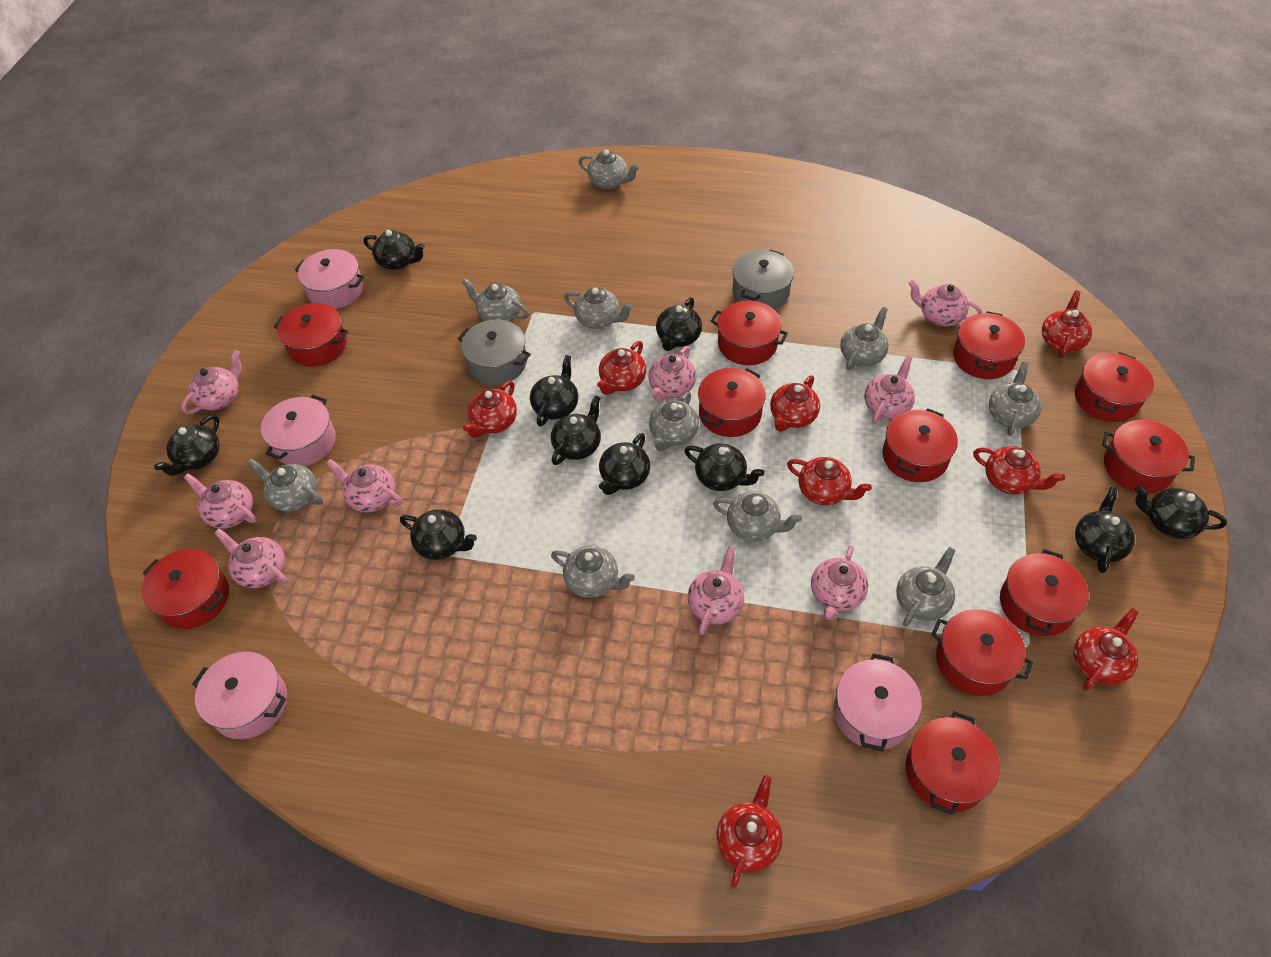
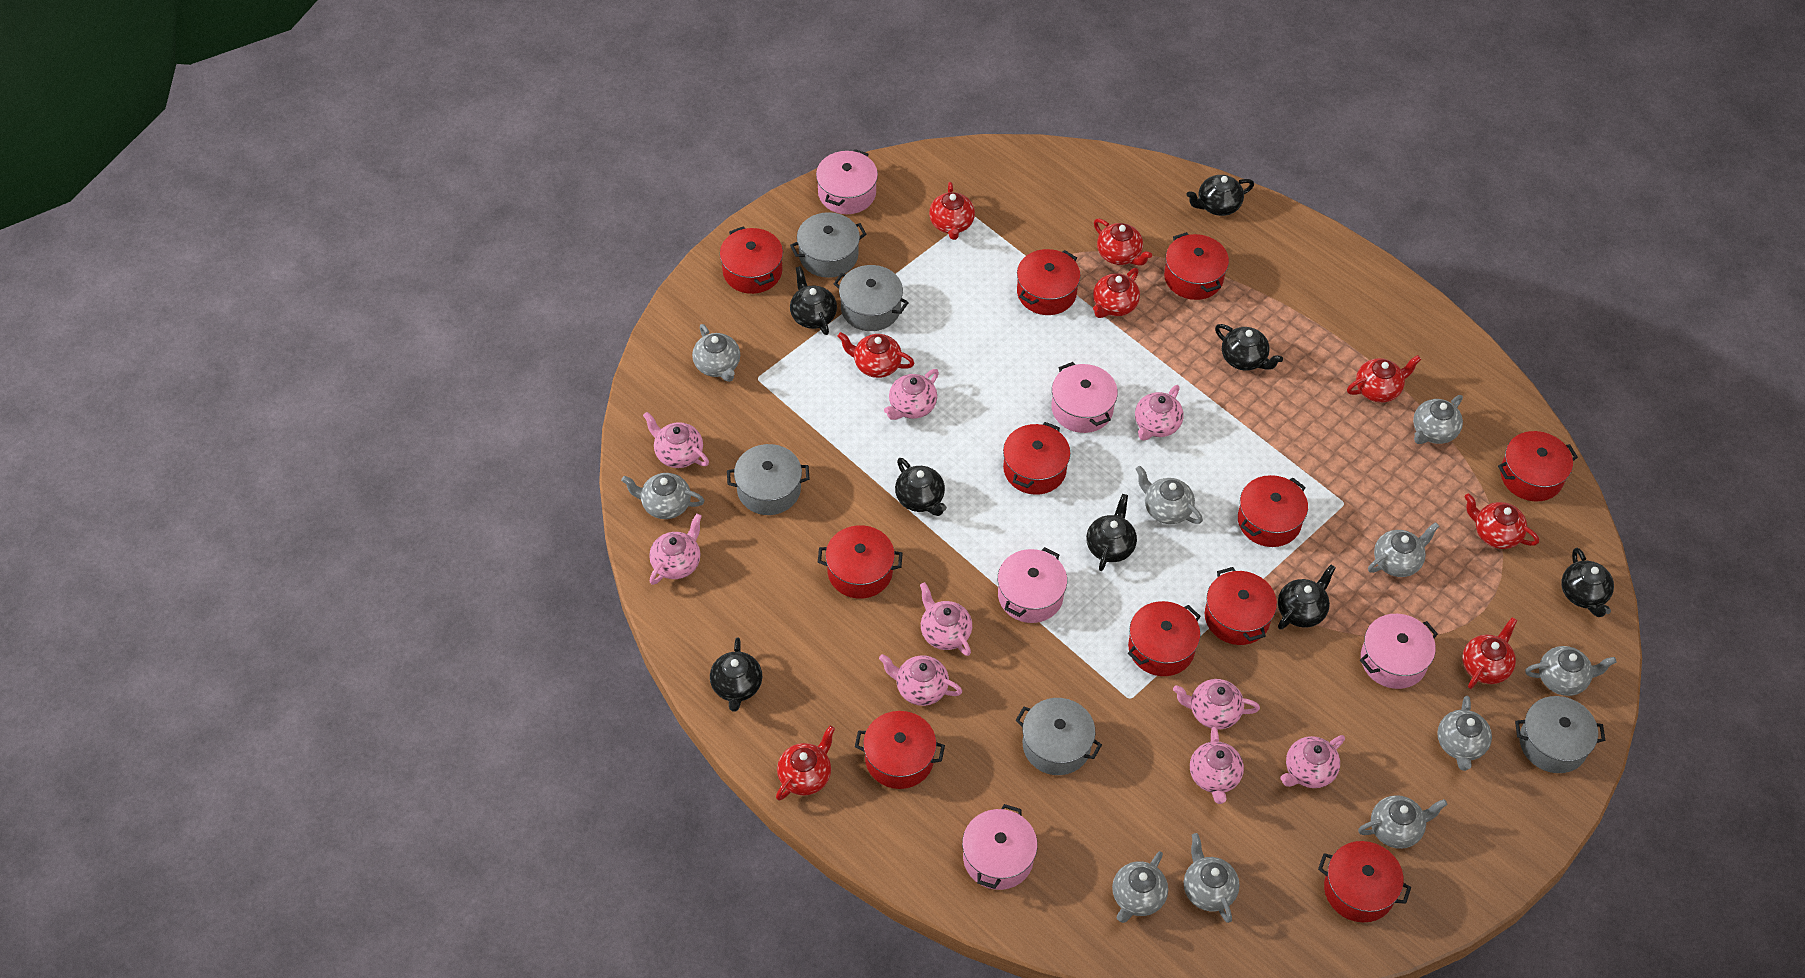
black teapot: [154,415,220,476] [364,230,425,270] [400,509,477,560] [530,355,578,426] [551,395,601,465] [599,433,650,495] [656,297,702,351] [684,443,764,491] [1075,487,1135,573] [1135,485,1227,539] = 10 -> [710,637,762,712] [790,266,837,335] [895,458,947,516] [1086,494,1137,571] [1187,175,1254,216] [1215,324,1283,371] [1278,565,1336,630] [1561,548,1614,617] = 8
grey pot: [458,319,531,385] [732,250,794,309] = 2 -> [727,444,810,515] [790,212,867,278] [834,265,909,331] [1015,698,1102,775] [1515,696,1605,773] = 5
pink pot: [192,652,287,739] [261,395,336,466] [295,249,364,309] [834,653,922,751] = 4 -> [816,149,878,214] [962,804,1038,890] [998,547,1067,623] [1052,362,1118,433] [1360,614,1438,689] = 5

